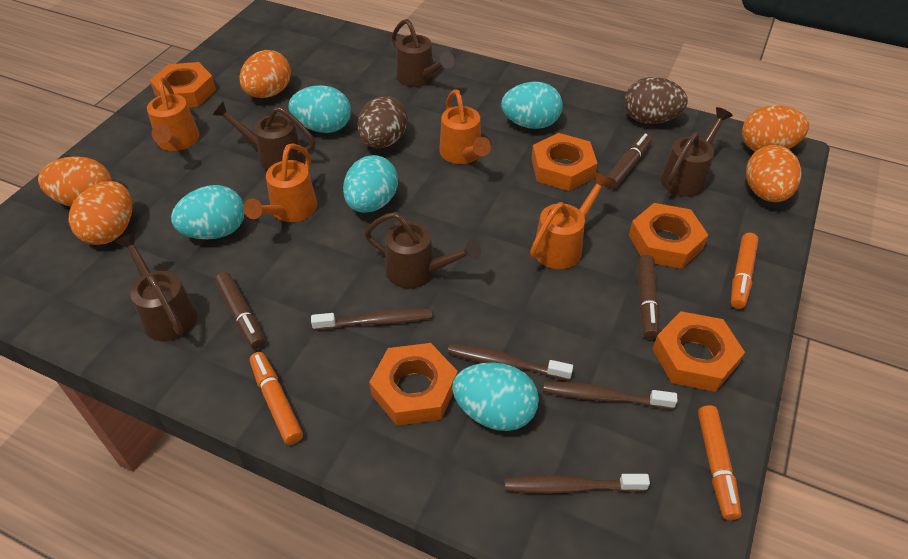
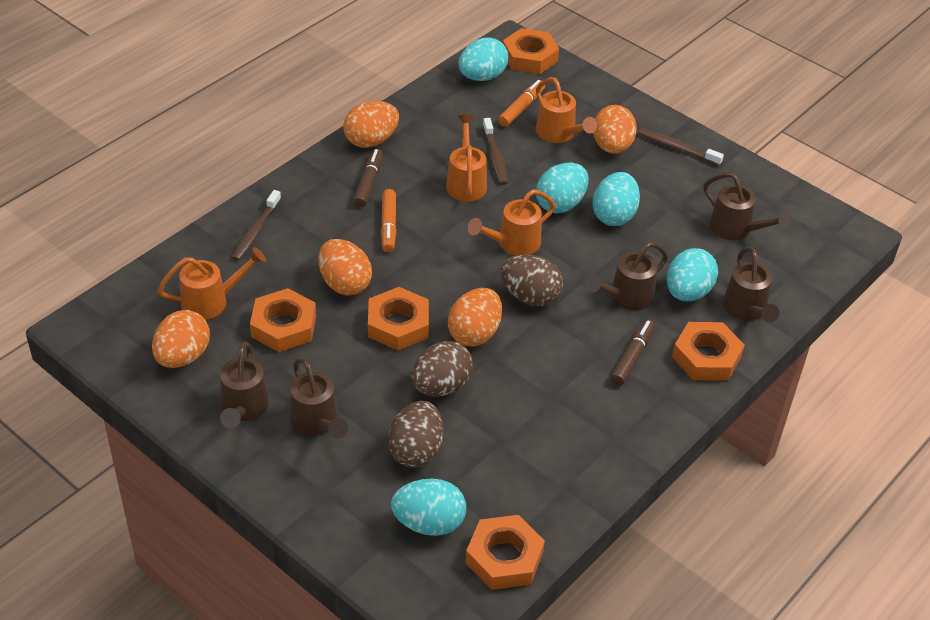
brown egg: [357,96,408,148] [624,77,688,124] = 2 -> [388,401,443,468] [411,341,473,396] [501,255,563,306] = 3
brown marker: [215,272,265,349] [606,134,652,189] [638,255,660,339] = 3 -> [353,149,383,208] [611,319,655,386] = 2
brown toothbrush: [311,309,433,331] [447,344,573,381] [505,474,650,493] [543,382,677,409] = 4 -> [232,190,281,261] [483,118,508,185] [638,129,724,166] = 3
orange marker: [250,352,303,445] [698,405,741,520] [731,233,759,309] = 3 -> [381,189,397,252] [498,80,545,127] = 2

